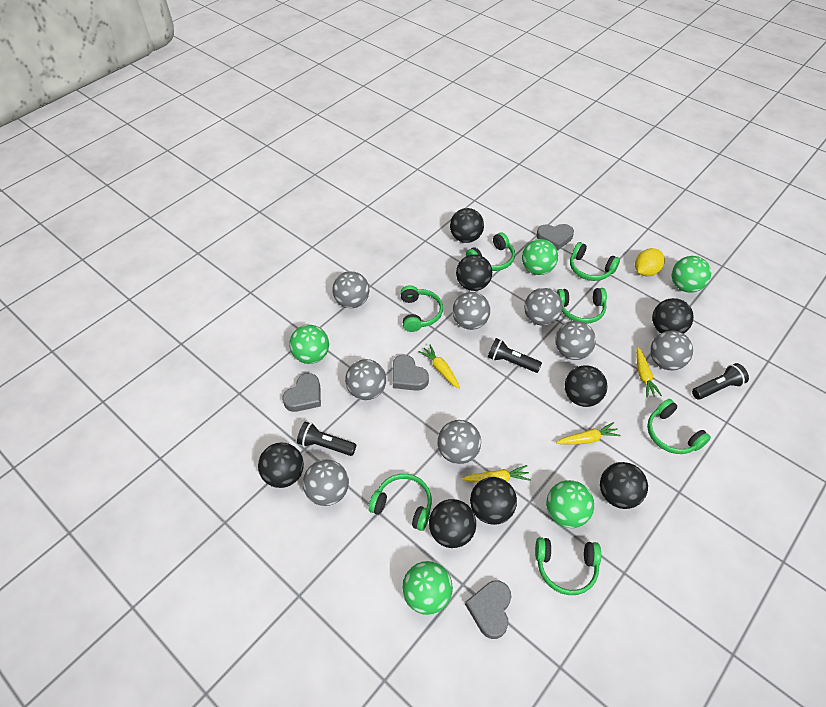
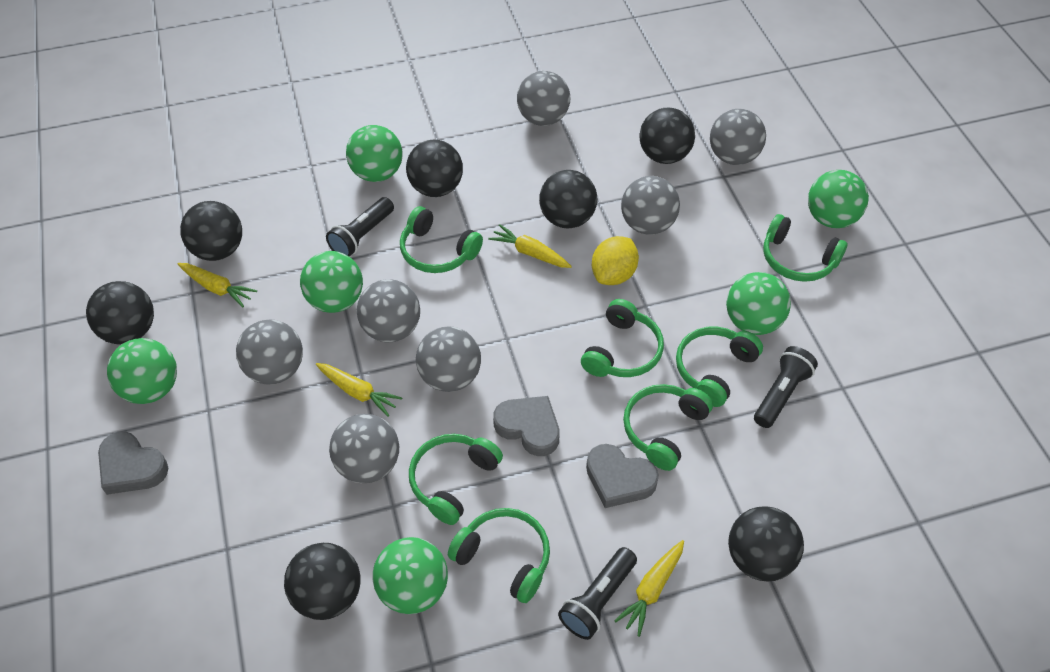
black ball: [258,443,304,488] [429,499,476,548] [450,208,484,243] [456,254,492,291] [470,477,517,525] [565,365,607,407] [600,462,648,509] [652,298,694,334] = 8 -> [86,281,154,344] [180,201,242,261] [284,543,361,620] [406,140,463,197] [539,170,597,228] [639,108,695,164] [728,506,804,582] = 7
green ball: [289,325,329,364] [402,561,453,615] [522,239,558,275] [546,480,594,528] [672,256,711,293] = 5 -> [107,338,177,404] [300,251,363,313] [346,125,403,182] [373,537,448,614] [726,272,791,335] [808,170,869,228] = 6
grey ball: [303,459,349,506] [332,271,369,308] [345,359,386,400] [437,420,481,464] [452,292,490,330] [524,288,563,326] [555,321,596,360] [650,331,693,370] = 8 -> [236,320,303,385] [329,414,399,483] [357,279,420,342] [416,326,481,392] [517,71,570,126] [621,176,680,235] [710,109,766,165] = 7
grey heart: [282,373,321,412] [393,355,429,391] [465,580,511,639] [536,224,574,251] = 4 -> [98,431,168,495] [493,396,560,456] [586,444,659,508] = 3

